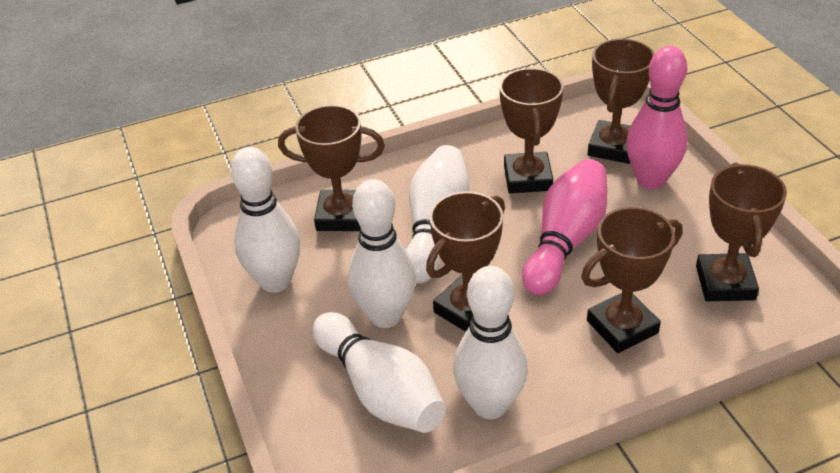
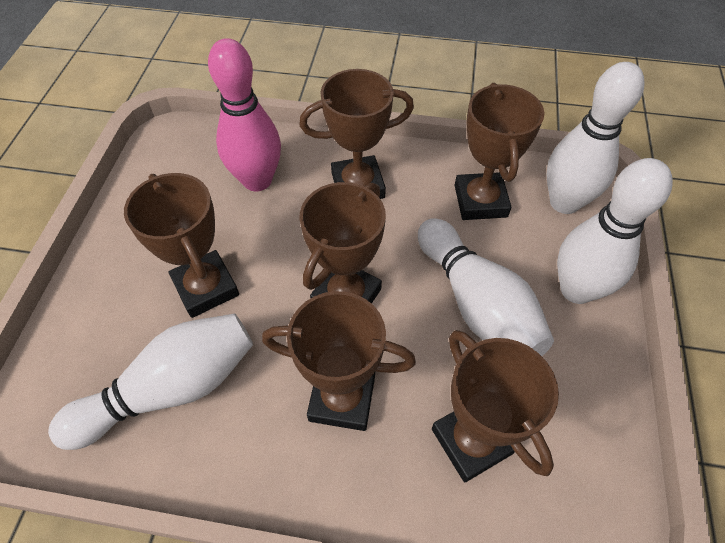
pink bowling pin: [522,159,607,295] [626,46,688,189] = 2 -> [208,38,281,191] = 1
white bowling pin: [230,147,300,293] [313,312,446,433] [348,179,416,328] [406,145,470,284] [453,266,528,419] = 5 -> [48,313,253,450] [418,218,554,356] [546,62,645,214] [557,158,673,304] = 4

